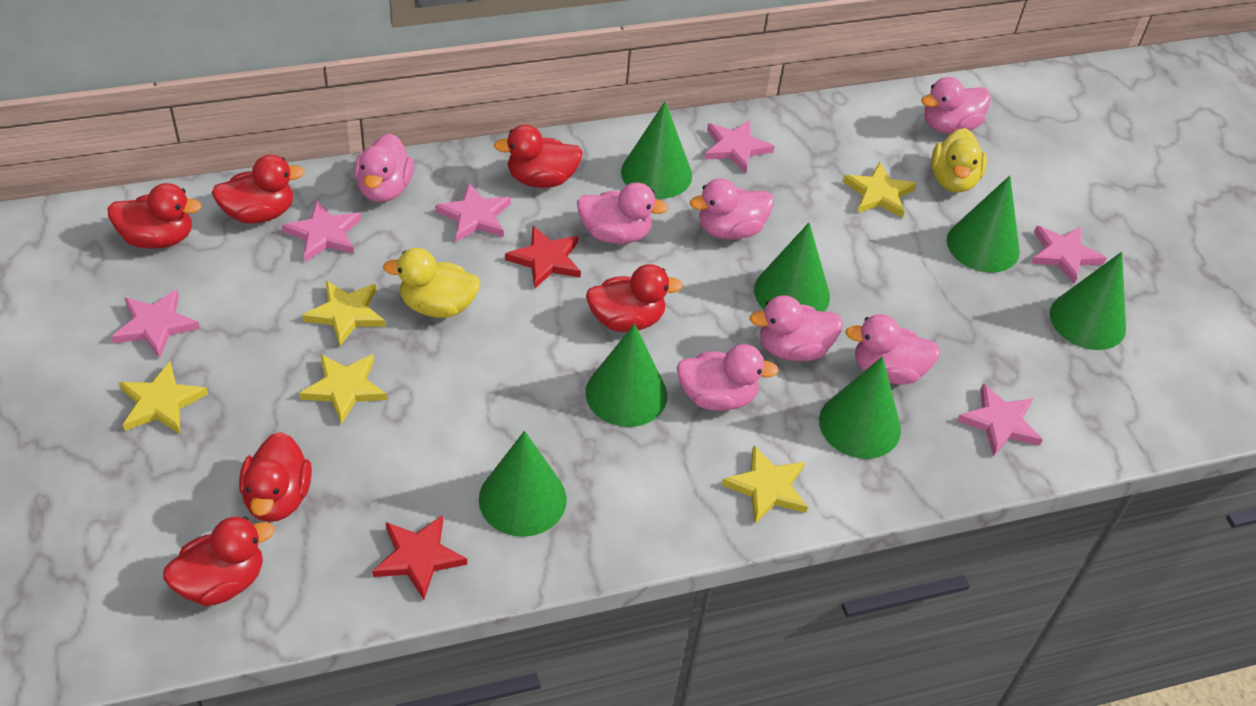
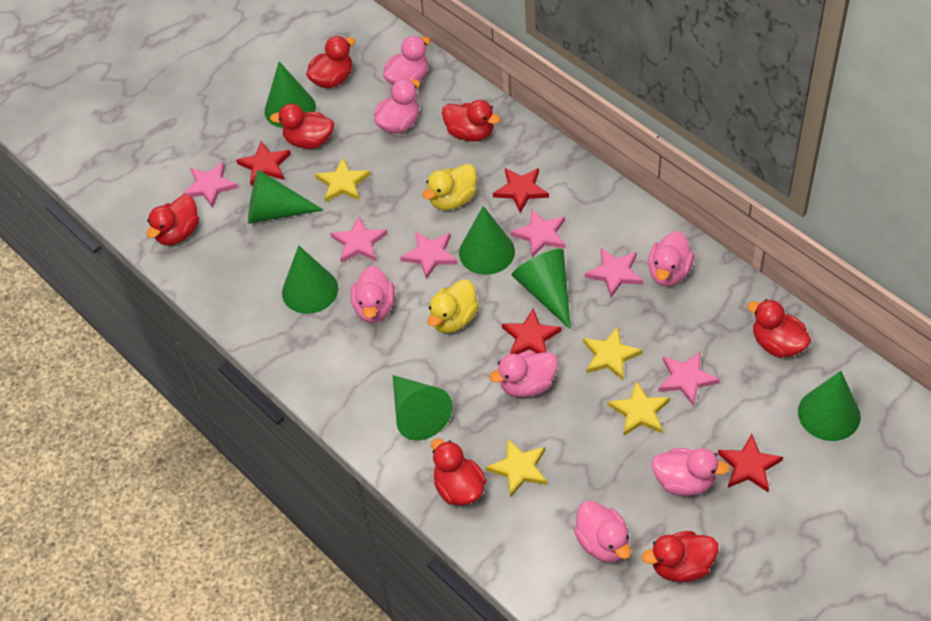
red duck: [108,183,202,249] [163,517,274,606] [212,155,305,224] [239,432,312,522] [494,125,583,188] [586,264,683,332] = 6 -> [147,195,199,245] [270,104,334,149] [306,36,355,88] [431,438,486,506] [442,100,501,142] [642,531,719,582] [747,299,811,358] = 7
red star: [372,515,467,600] [505,226,581,288] = 2 -> [236,141,291,186] [493,168,549,213] [502,308,562,354] [718,434,783,492] = 4
yellow star: [119,362,208,434] [299,354,387,425] [302,281,386,346] [722,445,808,524] [843,162,917,218] = 5 -> [315,158,370,203] [486,438,548,498] [583,326,643,380] [608,381,670,436] = 4

